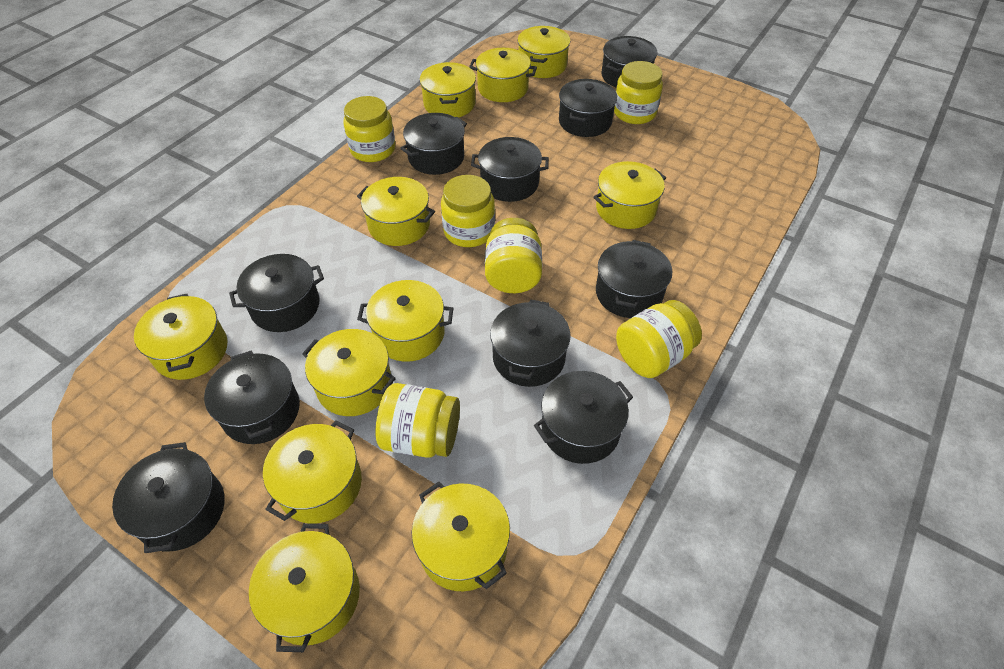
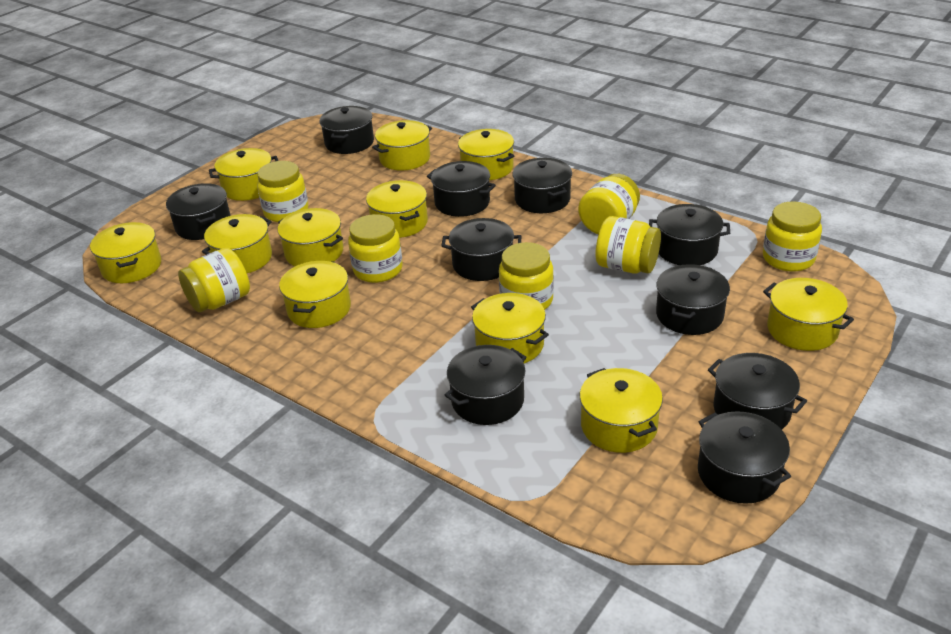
yellow jar: [343,96,395,162] [376,383,460,458] [441,175,495,247] [485,218,542,293] [614,61,663,124] [616,300,702,378] = 6 -> [178,248,250,312] [257,161,309,222] [348,214,403,283] [499,242,554,310] [578,174,640,234] [595,216,661,274] [763,201,822,272] = 7

